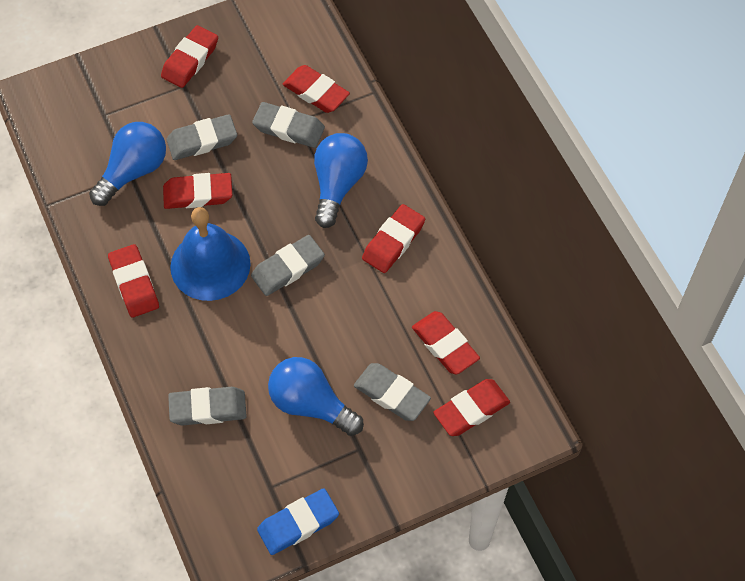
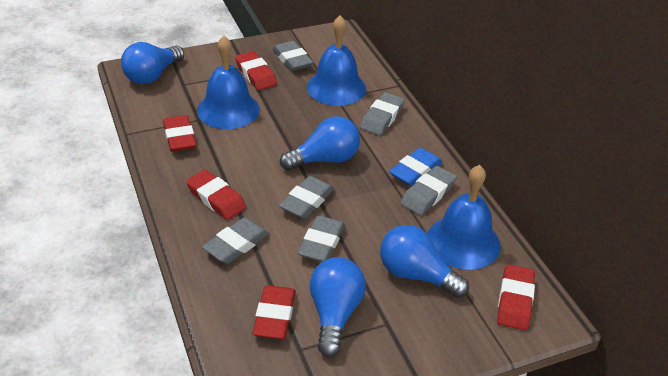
blue bell: [170,207,251,301] = 1 -> [197,36,260,129] [307,15,366,106] [427,165,501,270] = 3
blue light bulb: [89,122,166,206] [268,357,364,436] [314,133,368,228] = 3 -> [121,42,184,84] [280,116,360,171] [309,257,366,357] [380,225,469,298] = 4
grey eraser: [167,114,237,160] [168,387,247,425] [251,235,325,296] [252,102,325,148] [354,363,431,421] = 5 -> [202,217,269,264] [272,41,313,71] [279,176,334,219] [298,215,345,262] [360,92,405,135] [400,166,457,215] = 6
red eraser: [108,244,159,317] [161,25,218,88] [163,173,232,209] [283,65,350,113] [362,204,425,273] [412,311,480,375] [433,379,510,436] = 7 -> [163,115,196,152] [186,170,247,220] [235,51,277,90] [252,285,296,339] [497,264,535,330] = 5

